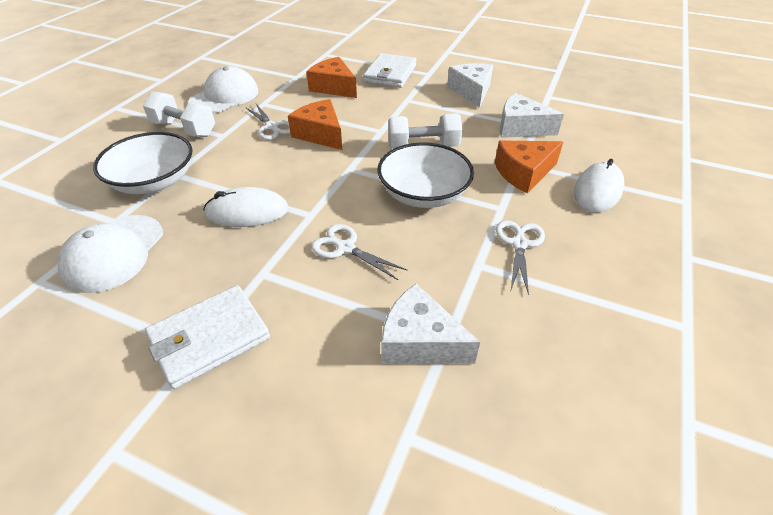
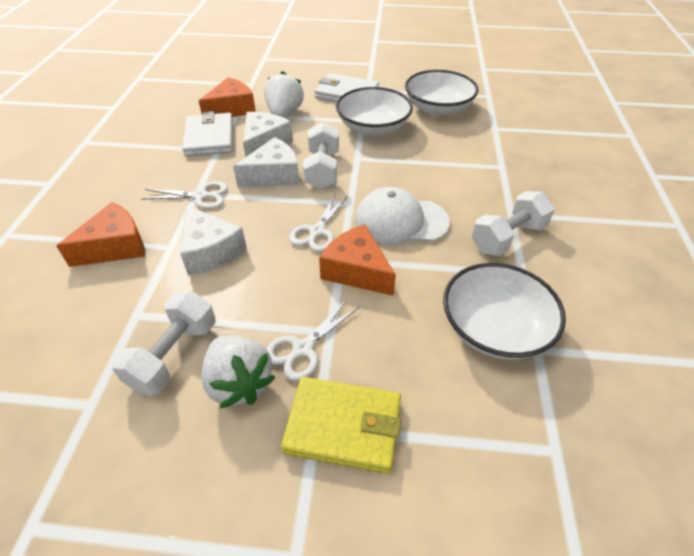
white bowl: [93,132,193,194] [377,142,474,208] = 2 -> [336,87,413,136] [405,70,478,116] [443,263,566,360] = 3
white cap: [58,215,163,293] [188,66,259,113] = 2 -> [355,187,450,244] = 1
white dumbbell: [143,91,215,137] [388,113,462,149] = 2 -> [112,291,216,396] [303,122,339,189] [472,191,555,256] = 3
white mouse: [203,187,289,227] [574,159,624,213] = 2 -> none = 0
white strawberry: none = 0 -> [201,335,275,409] [264,71,304,118] = 2
yellow wallet: none = 0 -> [281,377,401,474] = 1

